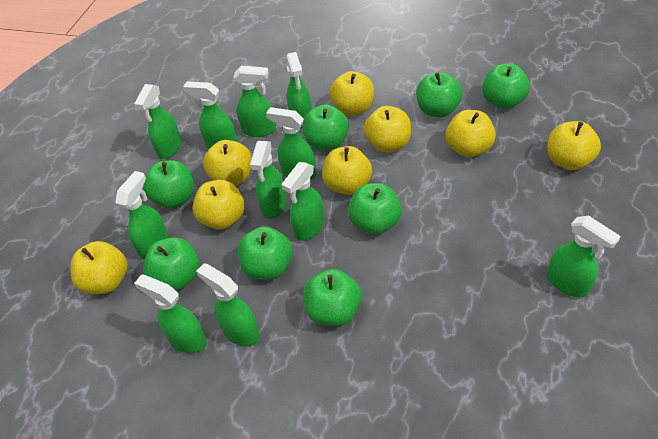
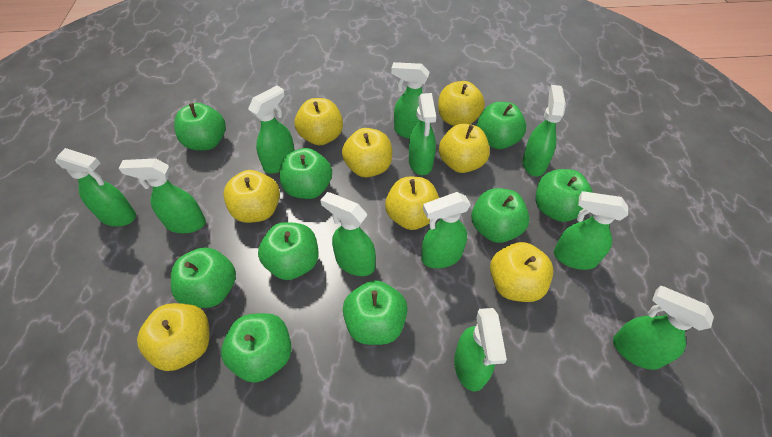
green apple: [143,160,194,208] [143,237,200,291] [238,226,293,280] [302,104,349,150] [303,269,362,326] [348,183,401,235] [416,72,462,117] [482,64,530,109] = 8 -> [171,248,236,308] [174,103,226,151] [221,313,292,383] [258,222,319,280] [280,148,332,199] [343,280,408,345] [471,188,530,243] [477,102,526,149] [536,169,593,222] = 9

